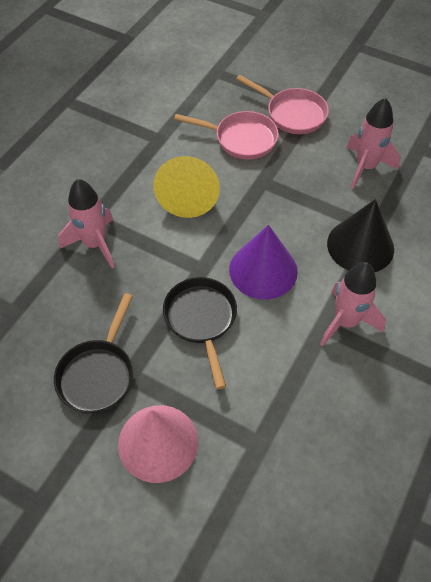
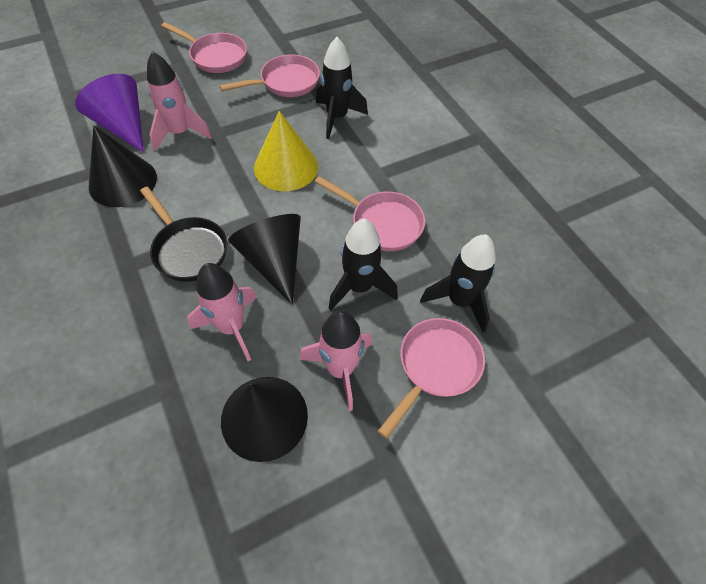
black cone: [327,199,394,272] = 1 -> [89,126,157,207] [221,377,308,462] [228,214,301,305] = 3
black pan: [54,293,133,414] [163,277,237,389] = 2 -> [140,187,227,282] = 1
black rocket: none = 0 -> [316,37,368,139] [328,219,398,311] [420,234,496,333] = 3
pink cone: [118,405,198,483] = 1 -> none = 0
pink pan: [174,111,279,160] [236,75,329,134] = 2 -> [161,22,247,73] [220,54,320,97] [315,176,425,251] [378,318,485,439] = 4

